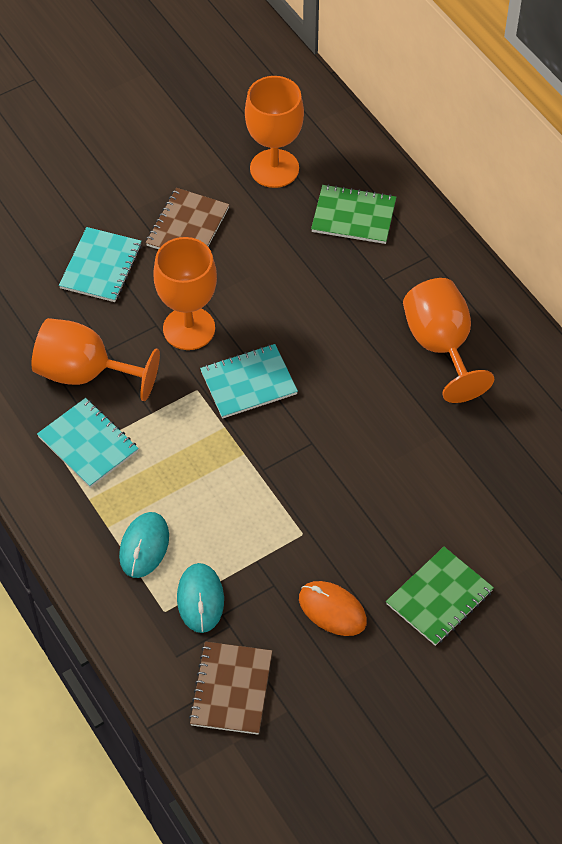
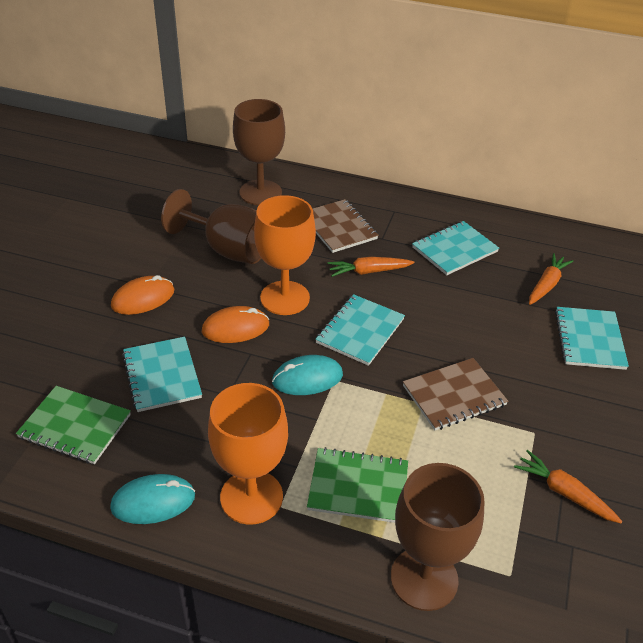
brown goblet: none = 0 -> [161,189,262,264] [233,99,285,205] [391,463,485,611] = 3
orange carrot: none = 0 -> [328,257,415,277] [514,450,623,524] [529,253,573,305] = 3
orange goblet: [32,318,160,401] [153,237,217,350] [245,76,304,188] [403,278,494,403] = 4 -> [208,383,288,525] [254,195,316,315] = 2
orange mouse: [299,581,367,636] = 1 -> [111,275,175,315] [202,306,269,343] = 2
turquoise notebook: [37,398,139,488] [59,227,142,302] [200,344,298,419] = 3 -> [122,337,202,412] [316,294,405,366] [412,221,499,275] [555,307,629,370] = 4

